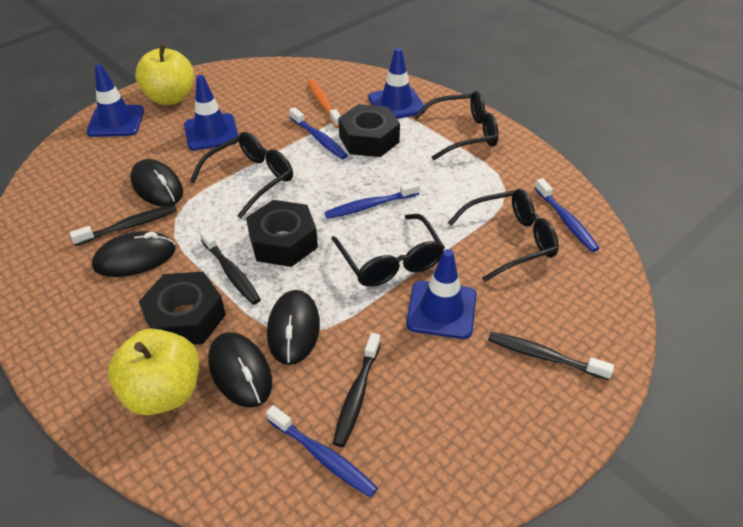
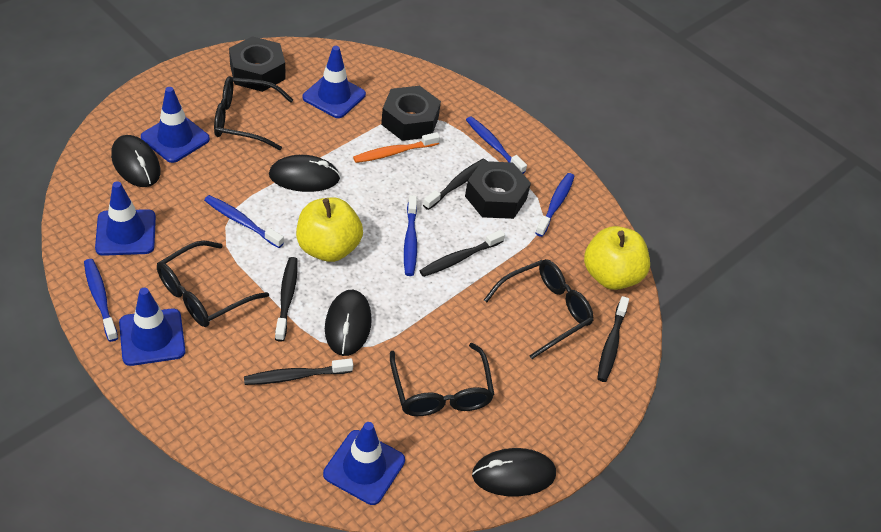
black toothbrush: [70,205,177,246] [199,229,261,305] [333,333,381,447] [488,332,614,380] = 4 -> [244,358,353,385] [275,257,298,342] [419,230,505,277] [423,159,487,210] [597,296,629,382] = 5
blue toothbrush: [266,405,378,497] [289,107,348,159] [325,181,420,219] [535,178,599,252] = 4 -> [84,259,118,342] [204,195,284,248] [404,195,417,276] [466,116,527,174] [535,173,575,237] = 5
blue traffic cone: [86,64,144,137] [184,75,239,151] [368,48,425,119] [406,249,476,339] = 4 -> [95,181,156,256] [119,288,186,366] [141,87,210,163] [303,46,366,118] [323,422,405,505] = 5

